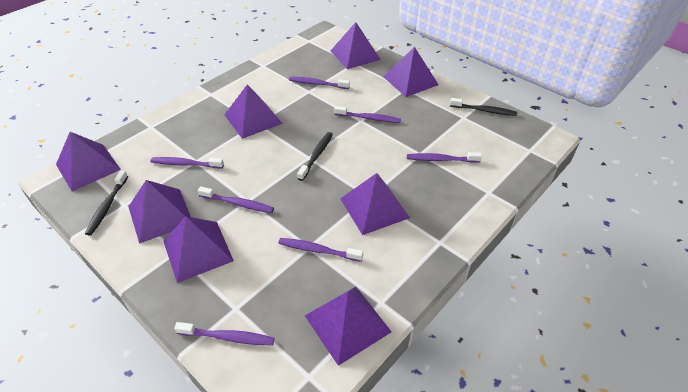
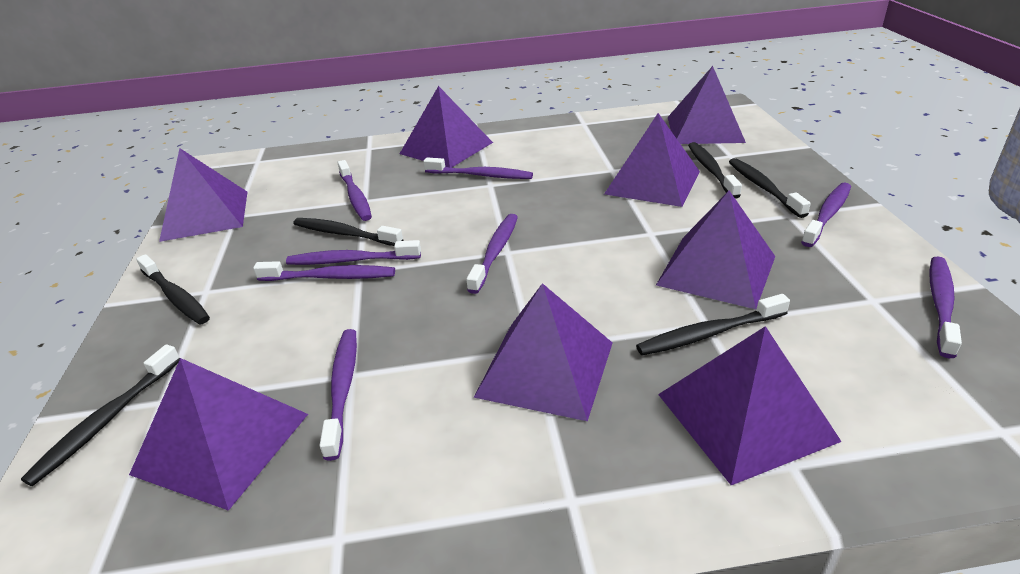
black toothbrush: [85,170,128,235] [297,132,333,181] [450,98,517,116] = 3 -> [21,345,180,486] [136,254,210,325] [293,218,403,246] [636,294,790,355] [688,142,742,199] [729,158,811,218] = 6
purple toothbrush: [151,157,224,168] [174,322,274,345] [198,186,274,213] [278,238,363,262] [289,77,350,89] [334,106,401,123] [407,152,482,163] = 7 -> [253,261,395,281] [286,240,421,265] [320,329,357,461] [338,160,372,221] [423,157,533,179] [466,214,518,294] [801,183,851,247] [929,256,962,358] = 8

